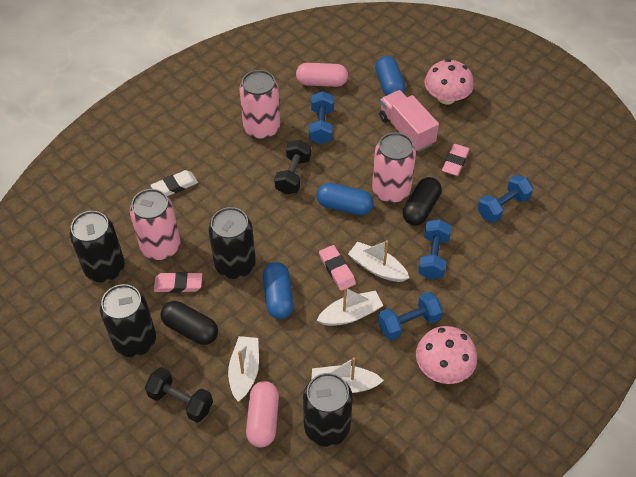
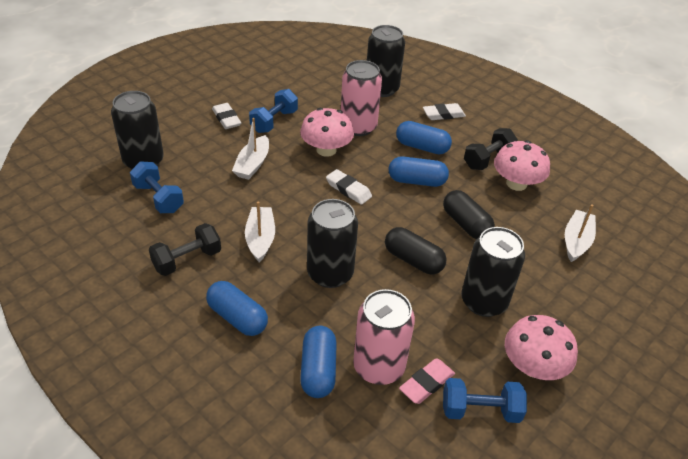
blue capsule: [263,262,294,319] [316,183,374,215] [375,56,406,96] = 3 -> [206,281,268,336] [300,325,337,398] [389,156,449,187] [396,121,452,155] = 4
blue dumbbell: [309,91,334,144] [378,292,443,341] [418,219,452,279] [477,175,533,223] = 4 -> [130,161,184,213] [249,89,298,133] [443,378,527,423] = 3
pink can: [130,189,181,260] [239,70,280,140] [372,132,416,203] = 3 -> [341,60,382,136] [353,289,415,385] = 2
pink capsule: [246,381,279,448] [296,63,348,87] = 2 -> none = 0
pink eraser: [154,272,202,293] [319,245,356,291] [442,144,470,176] = 3 -> [399,358,455,404] = 1
pink mushroom: [416,326,477,384] [425,59,474,105] = 2 -> [300,108,354,157] [494,140,550,191] [505,315,578,380] = 3
pink truck: [379,90,439,152] = 1 -> none = 0
white boat: [228,336,259,402] [312,357,384,393] [316,287,384,326] [348,240,409,282] = 4 -> [232,118,269,180] [245,201,275,263] [565,204,596,262] = 3
white eraser: [150,170,198,196] = 1 -> [212,103,241,129] [326,169,372,205] [423,103,466,120] = 3

